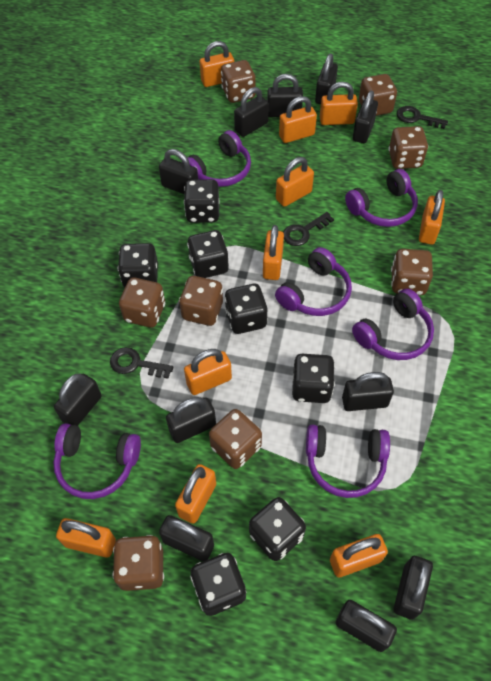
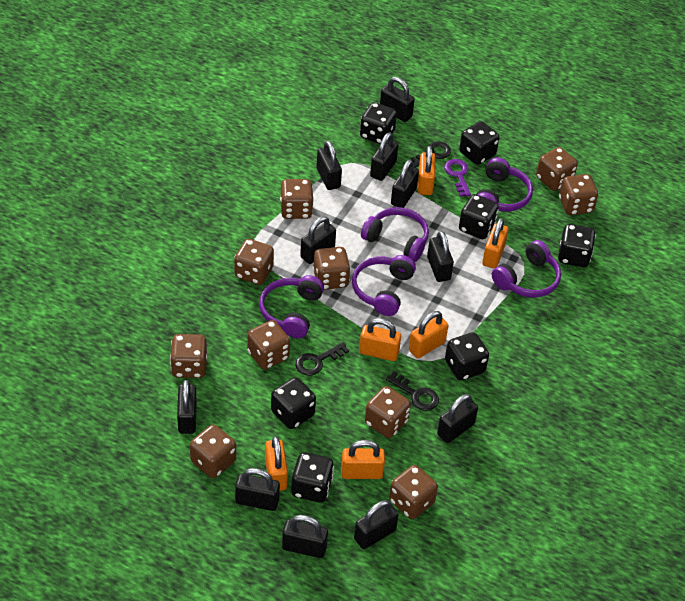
brown dice: [113,535,164,591] [119,278,165,328] [179,276,223,326] [209,409,262,469] [221,60,256,103] [359,74,397,116] [388,126,428,169] [391,249,433,295] = 8 -> [170,334,207,378] [190,425,236,478] [234,239,274,285] [247,320,290,370] [280,179,314,219] [313,247,351,290] [365,386,411,438] [389,465,438,519] [536,147,578,191] [559,174,598,215] = 10
orange padlock: [56,518,116,557] [175,464,216,524] [184,349,232,395] [200,41,234,87] [263,225,284,280] [276,157,314,207] [279,96,317,143] [320,82,358,125] [330,534,388,577] [419,190,445,245] = 10 -> [265,436,288,491] [341,440,385,479] [359,318,401,361] [409,311,448,358] [418,146,435,195] [482,218,508,268] = 6
purple headphones: [53,423,141,499] [182,130,251,187] [275,247,352,316] [306,425,390,498] [345,169,418,227] [352,288,434,360] = 6 -> [259,275,324,338] [352,255,416,316] [361,207,429,262] [476,157,533,212] [492,240,561,298] = 5
purple key: none = 0 -> [444,159,471,197] = 1

